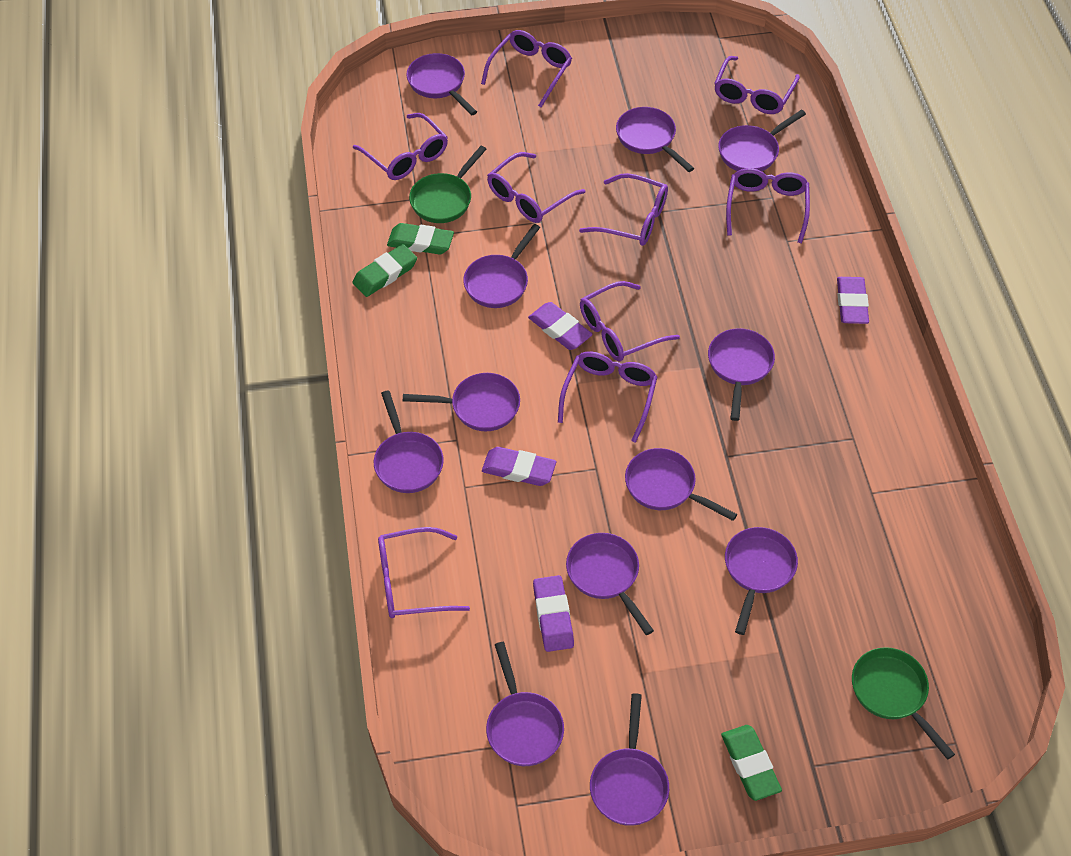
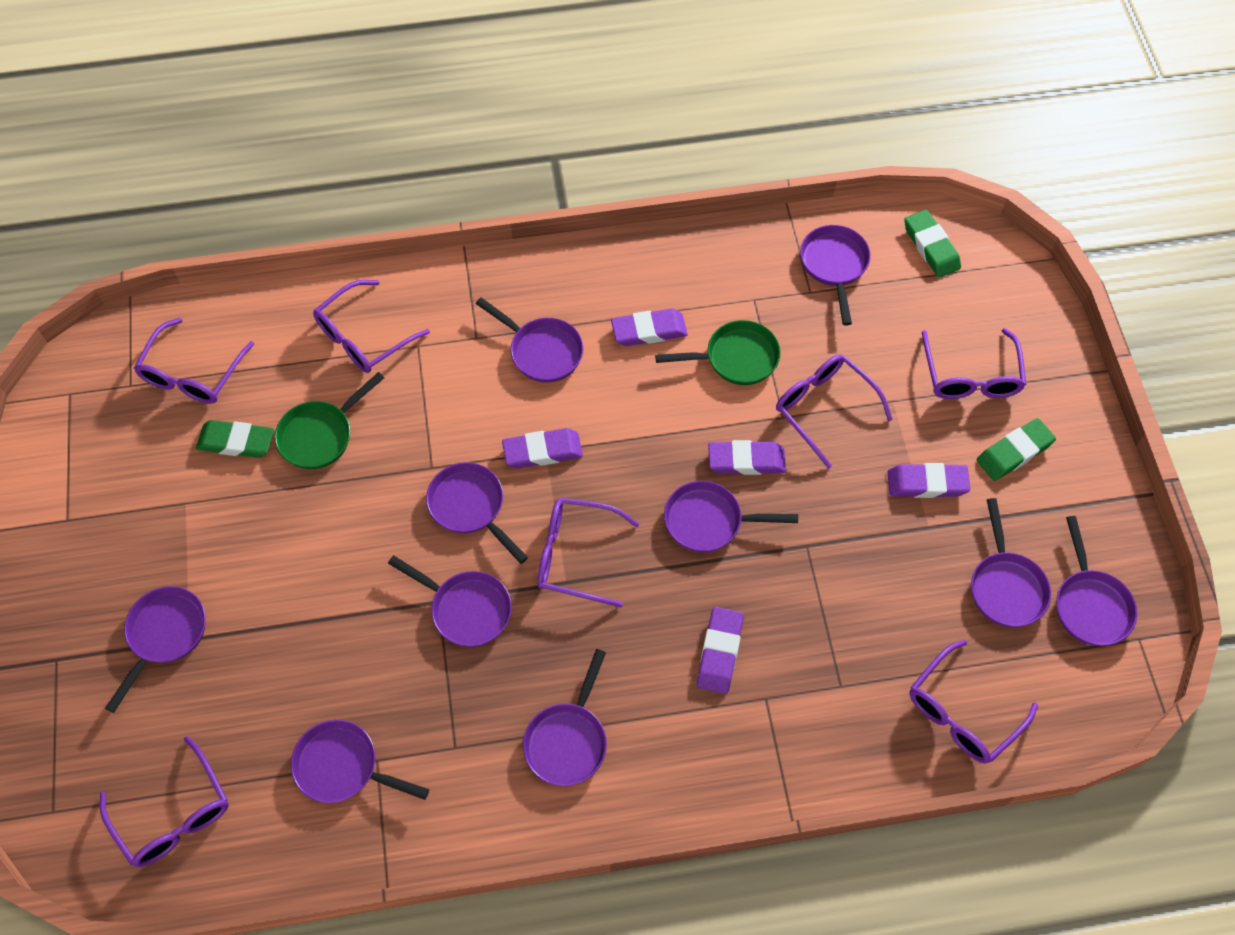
purple eraser: [482,447,556,486] [528,302,593,350] [533,575,574,652] [837,277,869,324] = 4 -> [502,428,583,468] [611,309,688,346] [697,607,744,694] [708,440,786,475] [887,463,970,498] = 5
purple glasses: [353,113,448,180] [378,527,470,618] [481,30,572,108] [487,152,585,223] [558,351,657,443] [579,173,668,246] [580,281,680,362] [714,56,800,114] [726,168,810,243] = 9 -> [100,736,229,867] [134,318,254,404] [313,280,430,373] [537,498,639,607] [776,354,893,469] [909,640,1038,764] [922,328,1026,399] = 7
purple pan: [374,391,444,493] [403,373,520,431] [406,53,477,115] [463,224,540,308] [486,642,564,766] [566,533,654,635] [590,693,669,826] [616,107,694,172] [625,448,737,521] [708,328,775,421] [718,110,806,171] [725,527,798,635] = 12 -> [105,586,206,713] [291,719,429,803] [388,555,512,647] [426,462,528,564] [475,297,584,383] [523,649,607,786] [664,481,798,553] [800,225,871,326] [971,498,1051,627] [1056,516,1137,646] = 10

